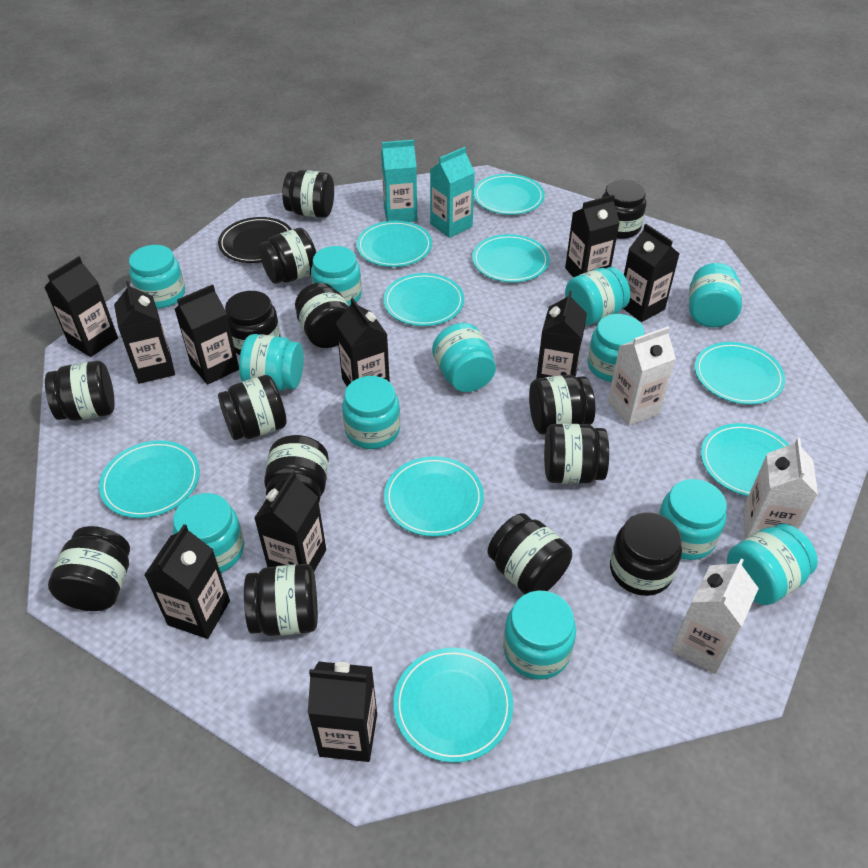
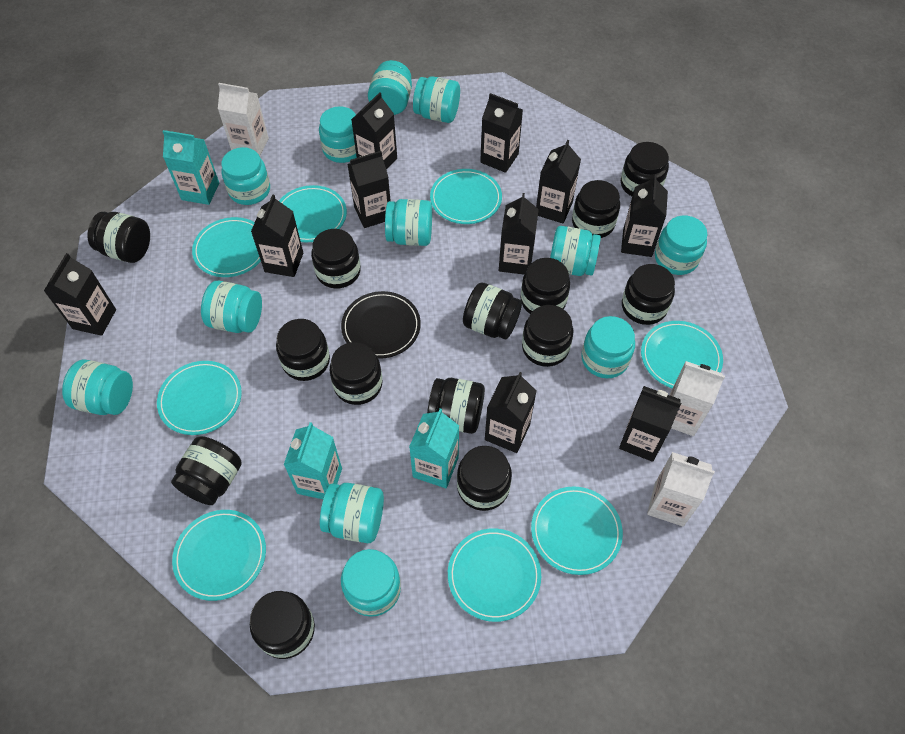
turquoise carton: [381,140,417,222] [430,147,475,238] = 2 -> [162,130,219,205] [284,422,342,499] [409,408,459,488] = 3
turquoise plate: [99,440,200,518] [357,221,432,267] [383,273,464,326] [384,456,484,537] [393,648,513,763] [472,234,549,282] [474,174,545,215] [695,342,785,405] [701,423,789,497] = 9 -> [157,361,242,435] [172,510,266,601] [192,217,261,277] [279,185,347,242] [430,169,502,224] [448,528,541,622] [531,487,623,575] [641,321,723,388] = 8

